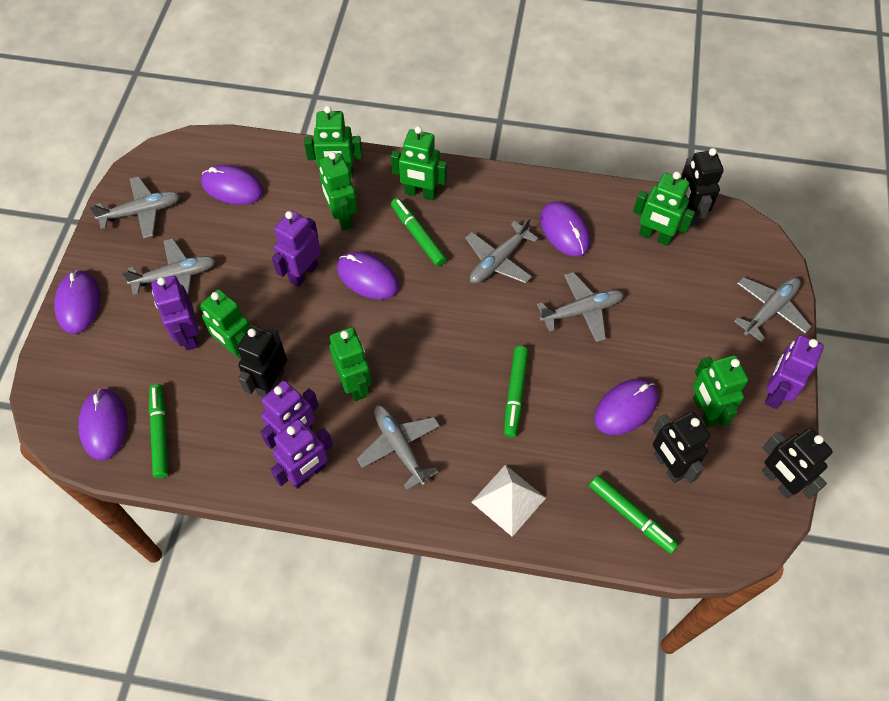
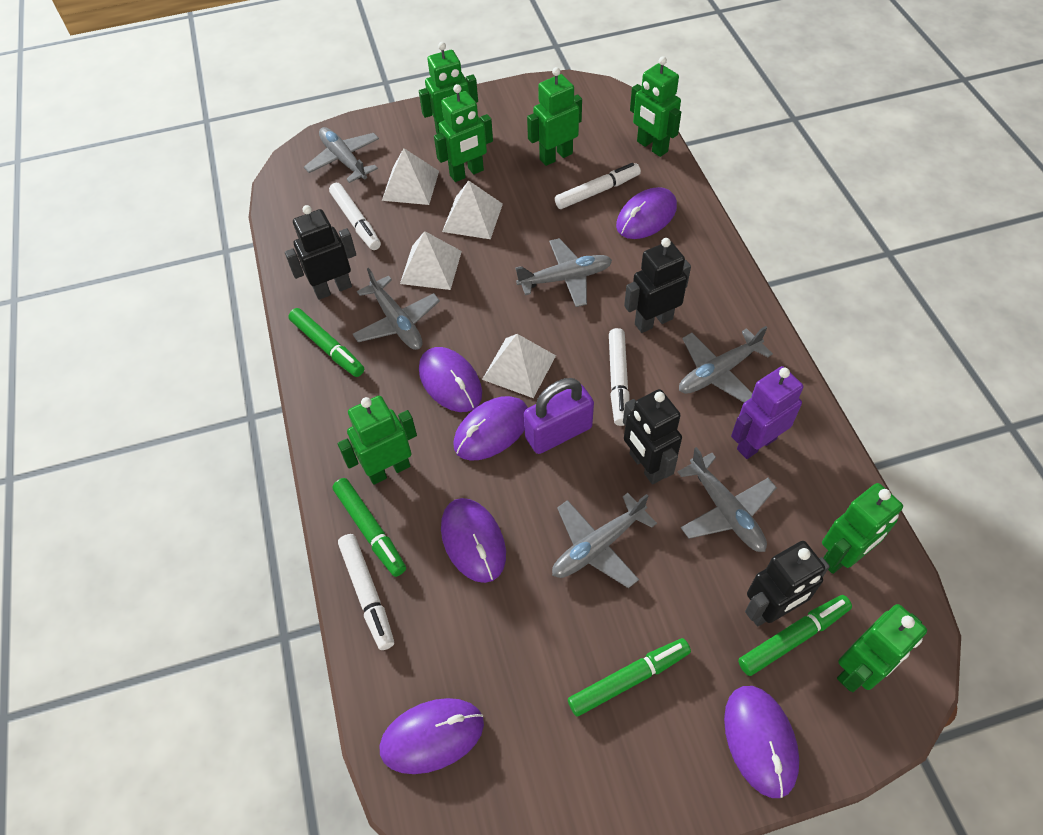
purple padlock: none = 0 -> [524,378,594,454] = 1
purple robot: [151,276,199,351] [260,381,319,449] [270,419,333,489] [272,210,321,287] [765,335,824,409] = 5 -> [731,366,803,459] = 1
white marker: none = 0 -> [329,183,381,250] [338,534,394,650] [555,163,641,209] [609,328,630,426] = 4
white pyramid: [471,465,546,537] = 1 -> [382,148,439,205] [400,231,462,290] [442,181,503,239] [482,334,556,398] = 4

